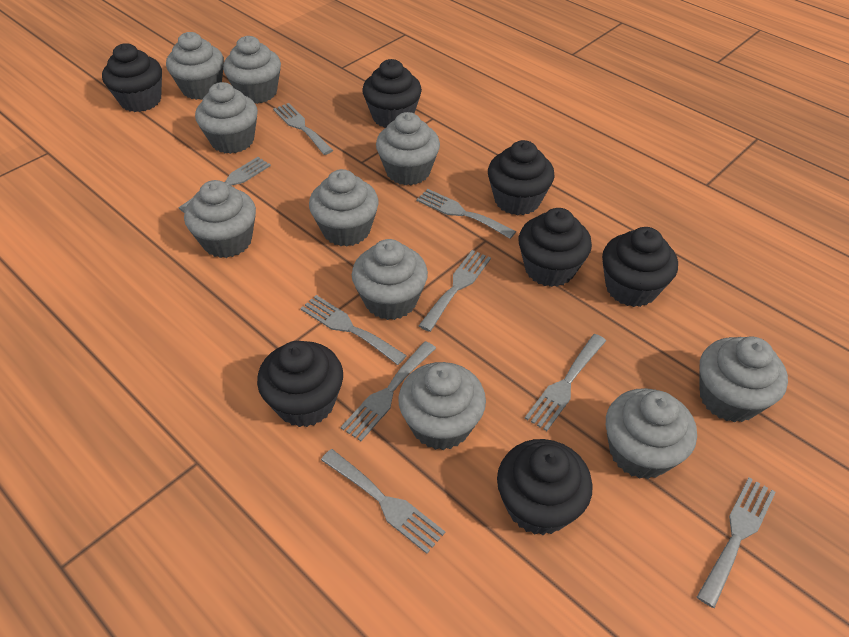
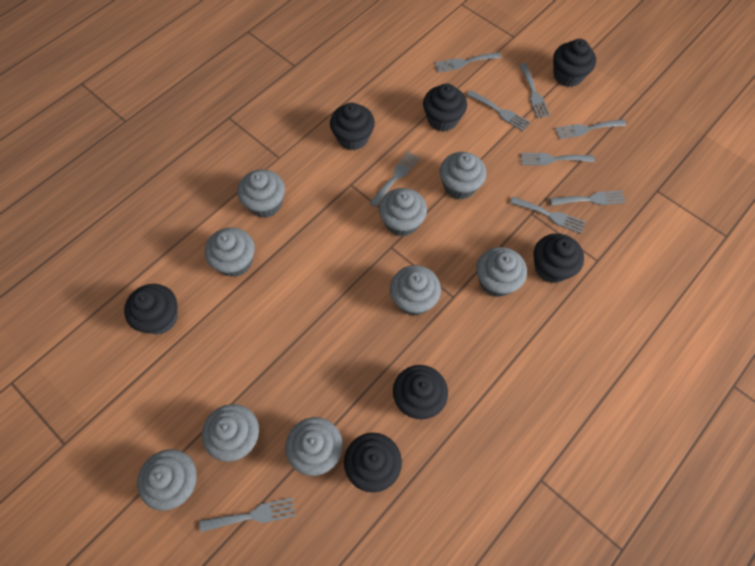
grey cupcake: [166,32,224,100] [184,180,256,258] [195,82,258,154] [223,36,281,104] [309,169,379,247] [352,239,428,320] [376,112,440,185] [398,362,486,450] [606,388,697,479] [699,336,788,423] = 10 -> [137,449,197,511] [202,404,259,462] [205,227,255,277] [237,169,285,218] [285,417,343,476] [379,188,427,237] [390,265,441,316] [440,152,486,200] [476,247,527,297] = 9

